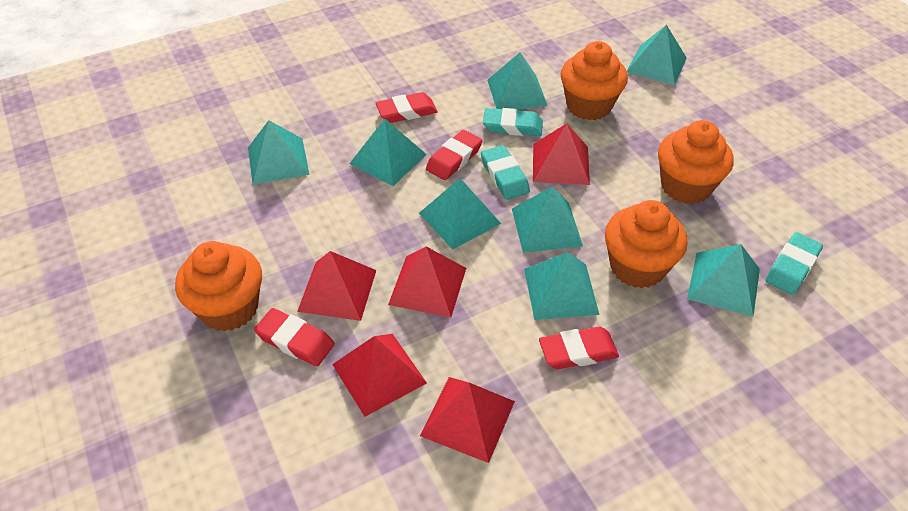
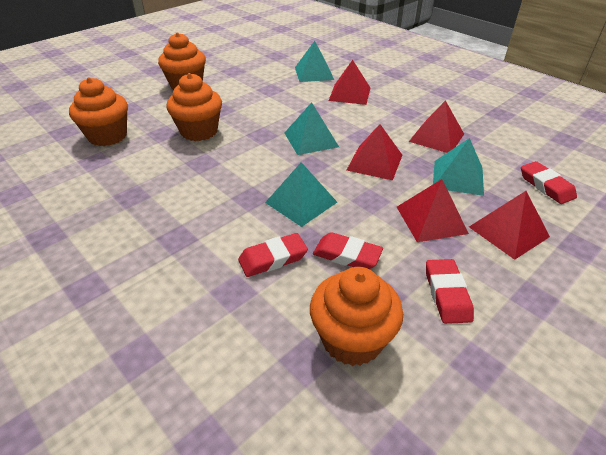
turquoise eraser: [481,145,530,200] [483,108,543,136] [766,232,823,295] = 3 -> none = 0
turquoise pyramid: [248,120,310,185] [350,118,427,186] [419,178,501,250] [487,52,548,109] [512,187,583,253] [524,252,600,320] [627,25,687,85] [687,244,760,317] = 8 -> [265,162,337,227] [285,102,339,155] [295,41,334,82] [433,138,484,196] = 4

